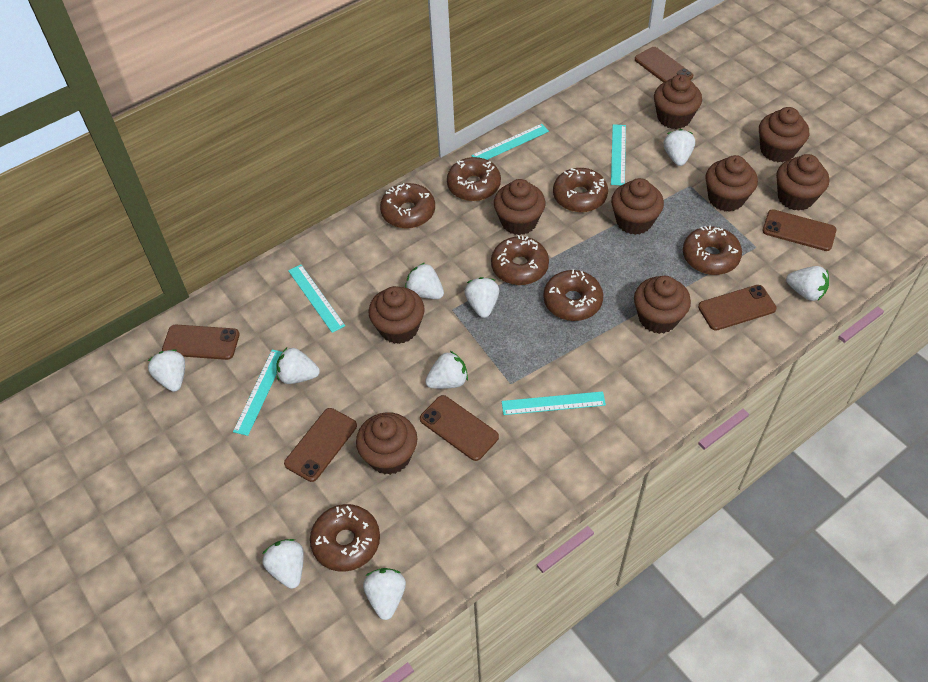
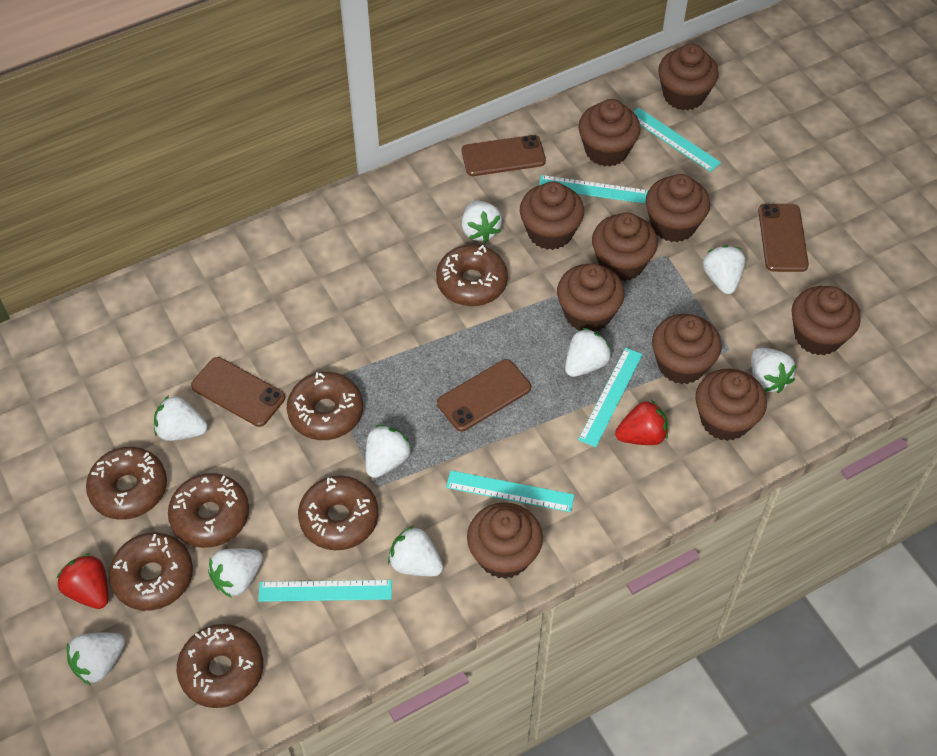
brown cupcake: [356,412,417,475] [368,286,425,344] [494,179,546,235] [611,178,664,235] [634,276,691,334] [654,74,702,129] [705,155,758,212] [759,107,809,162] [776,154,829,211] = 9 -> [467,502,543,579] [520,181,584,250] [557,263,624,332] [578,99,641,167] [592,213,658,281] [646,174,710,242] [652,314,722,384] [658,43,719,110] [695,369,767,441] [791,286,861,355] = 10
brown phone: [162,325,240,360] [284,408,357,482] [420,395,499,461] [635,47,693,83] [698,285,777,331] [762,209,837,251] = 6 -> [191,357,285,427] [437,359,531,431] [462,135,546,176] [758,204,809,272] = 4
red strawberry: none = 0 -> [57,553,108,609] [615,400,668,445] = 2

